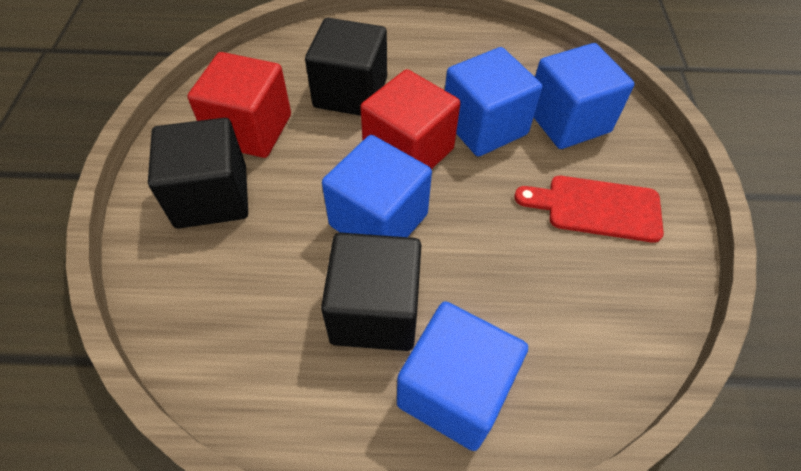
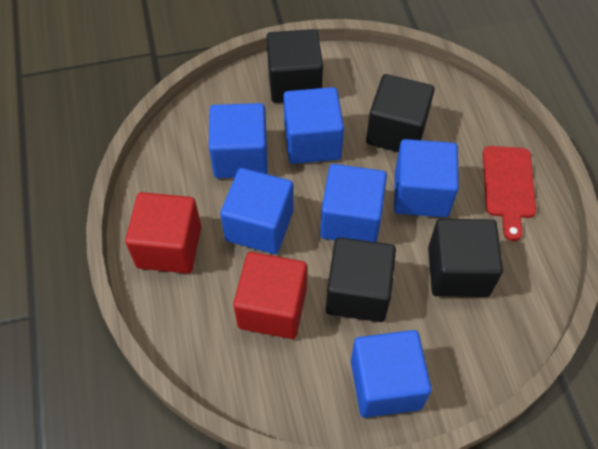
black cube: [148,118,248,229] [305,18,387,116] [321,232,421,351] = 3 -> [267,29,323,103] [326,237,396,322] [366,74,435,152] [428,219,503,297] = 4
blue cube: [322,135,432,237] [397,301,528,451] [445,47,542,157] [534,43,635,149] = 4 -> [209,103,268,178] [220,168,293,254] [283,87,344,164] [320,164,387,242] [351,330,432,418] [394,139,459,217] = 6

